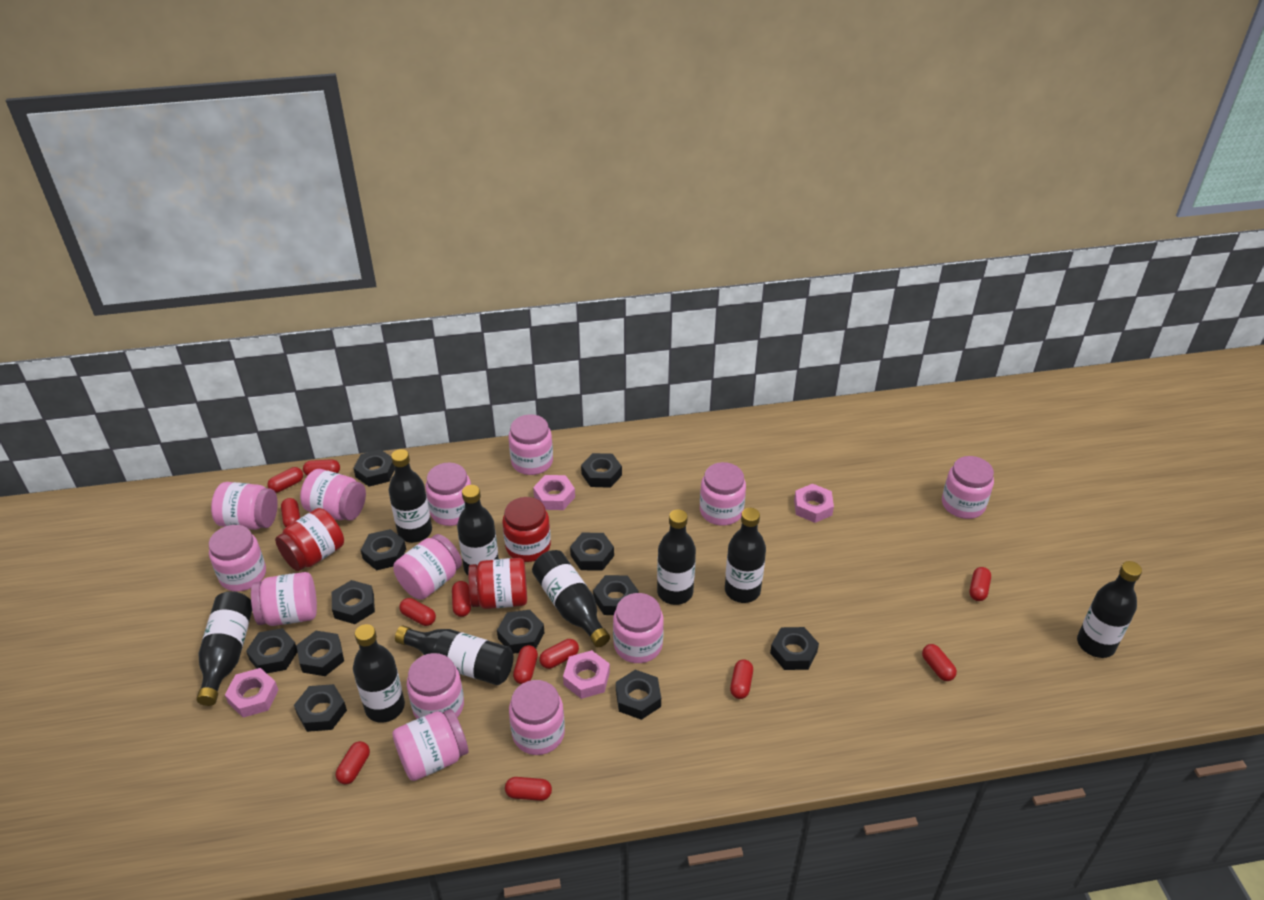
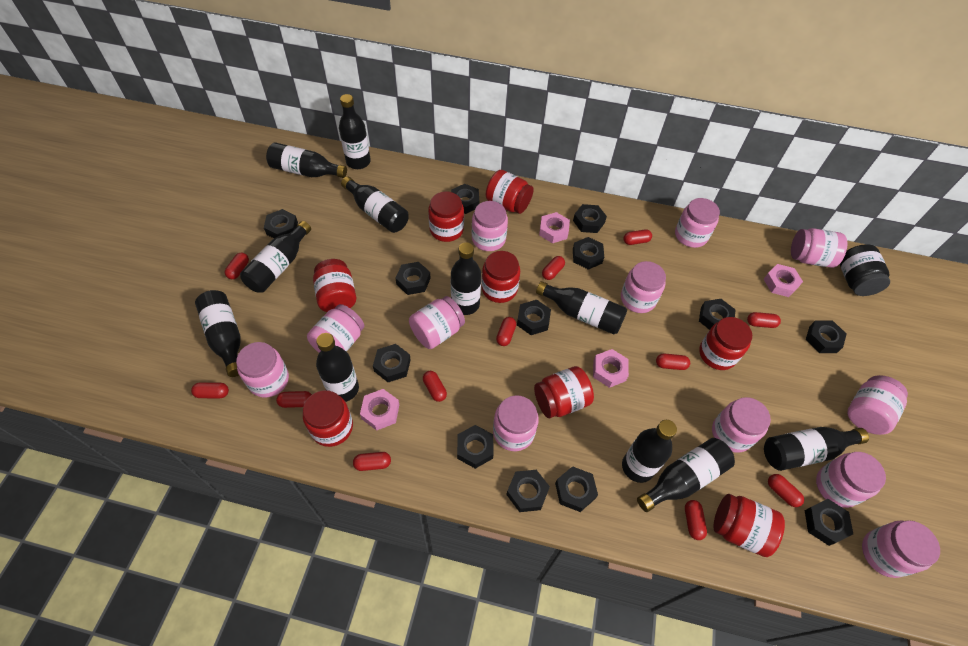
black bottle: [196,591,252,706] [353,624,405,723] [388,449,432,543] [395,625,514,685] [457,485,499,575] [532,550,610,647] [657,509,696,605] [725,508,766,603] [1077,561,1142,658] = 9 -> [195,290,241,377] [240,221,311,293] [266,142,347,178] [316,333,359,402] [339,94,371,169] [341,176,409,233] [451,242,481,315] [536,281,627,334] [622,420,677,483] [637,438,735,512] [764,427,869,471] = 11
black jar: none = 0 -> [840,244,890,296] = 1
black nut: [246,628,297,673] [294,684,347,732] [297,631,344,676] [332,580,375,624] [353,449,395,487] [361,529,406,570] [497,610,544,654] [570,533,614,570] [581,453,622,488] [593,575,639,615] [616,670,661,720] [770,627,819,670] = 12 -> [264,209,298,238] [373,344,411,382] [395,262,431,295] [451,184,479,214] [457,425,494,469] [506,470,550,512] [517,300,551,335] [555,466,598,512] [573,204,607,233] [573,237,604,270] [699,299,736,330] [805,499,853,546] [806,320,847,353] = 13
pink jar: [209,525,266,591] [211,482,278,530] [251,572,317,626] [300,469,366,521] [392,709,468,781] [393,534,462,600] [407,653,464,719] [425,463,471,526] [508,414,553,475] [509,680,565,755] [613,593,664,663] [700,462,746,526] [942,456,994,519] = 13 -> [236,342,289,398] [307,304,364,353] [409,296,465,349] [472,201,508,251] [493,395,539,451] [621,261,666,313] [675,198,720,248] [712,397,771,453] [791,228,847,268] [816,452,886,508] [847,375,908,435] [862,520,940,578] = 12
red jar: [275,508,344,571] [468,558,527,609] [503,497,551,562] = 3 -> [303,390,353,447] [313,259,356,312] [428,191,464,242] [481,251,520,303] [486,170,534,214] [534,366,594,418] [699,317,752,370] [714,494,785,557] = 8

